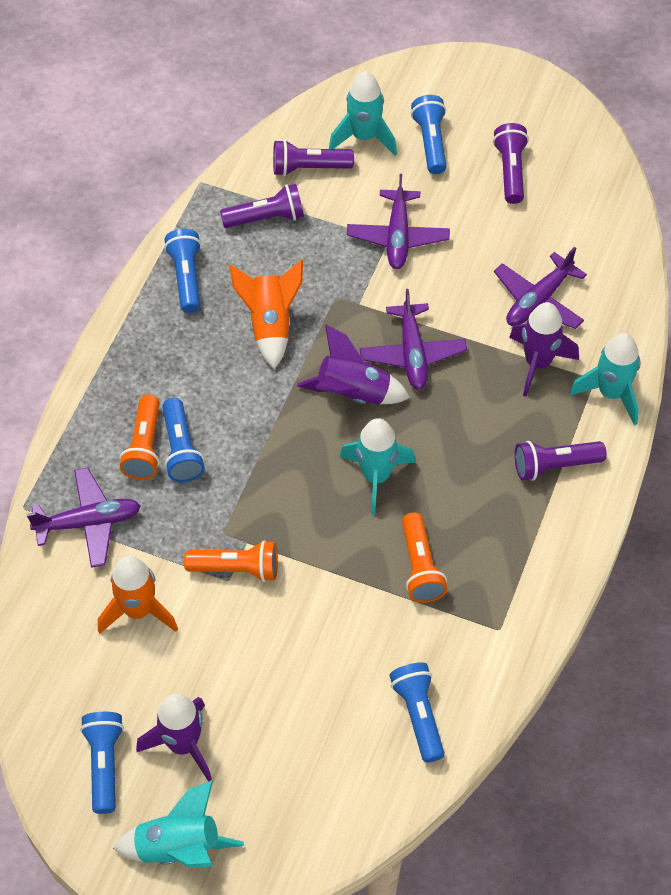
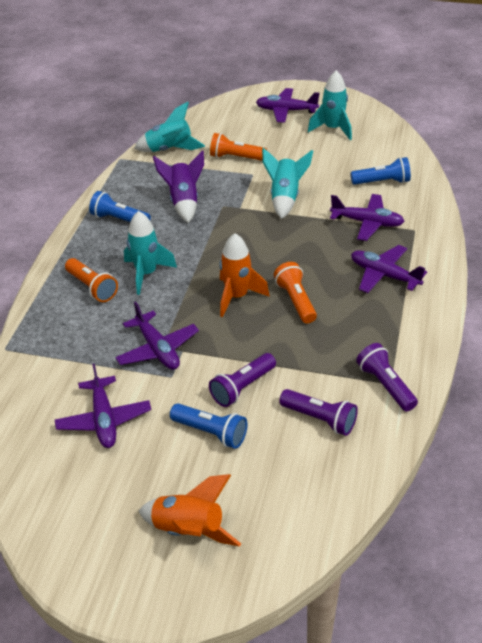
blue flashlight: [80,712,124,814] [163,398,205,482] [164,229,201,313] [389,662,444,763] [411,95,446,174] = 5 -> [89,191,151,222] [170,403,247,449] [351,157,411,185] = 3
purple flashlight: [220,184,304,228] [273,140,354,176] [493,123,529,204] [515,441,606,481] = 4 -> [209,353,276,407] [279,389,358,436] [356,343,418,412] = 3
purple plane: [27,467,141,568] [347,174,450,269] [360,289,467,390] [494,247,587,329] = 4 -> [55,363,151,448] [115,301,199,370] [256,88,319,123] [330,194,405,241] [351,245,427,293] = 5
purple rocket: [136,694,212,782] [297,324,410,404] [509,302,579,397] = 3 -> [153,150,204,223] = 1

